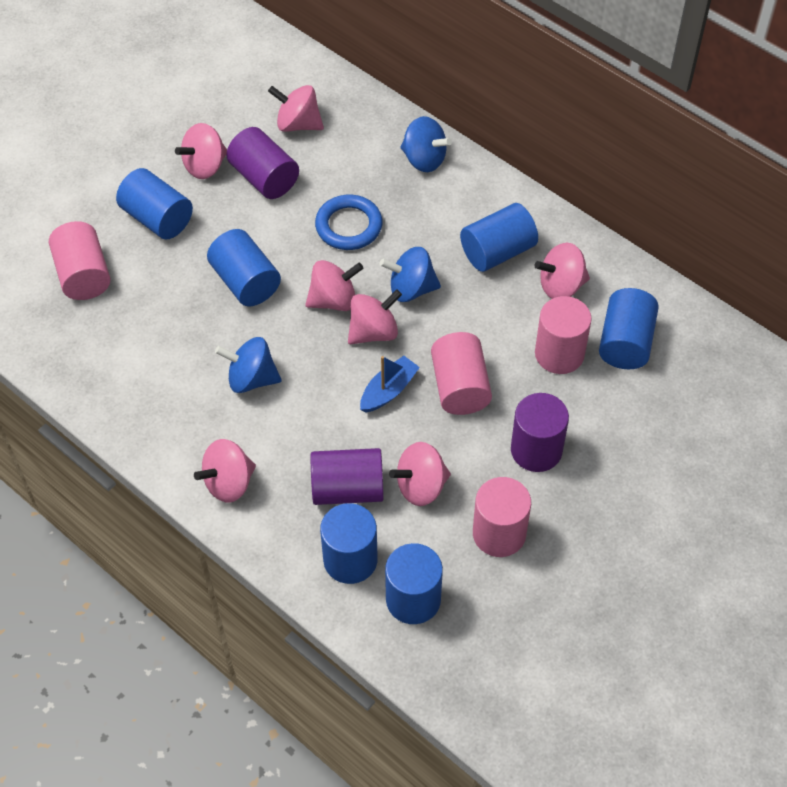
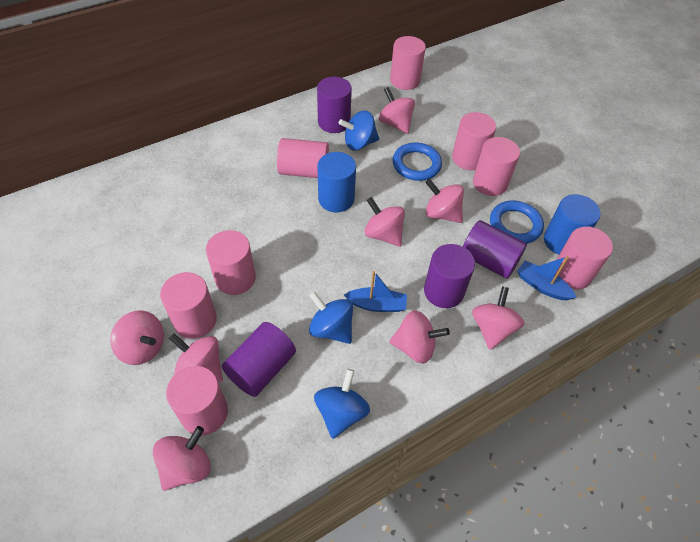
blue boat: [360,356,420,412] = 1 -> [344,271,407,312] [517,256,577,300] = 2
blue cylinder: [116,168,193,240] [207,229,281,306] [320,503,378,584] [385,543,443,624] [460,203,538,272] [599,288,659,369] = 6 -> [317,152,356,212] [544,194,601,255] = 2
blue ring: [315,195,383,250] = 1 -> [393,143,442,181] [490,201,544,244] = 2
pink cylinder: [49,221,111,300] [431,332,492,415] [473,477,531,557] [535,296,592,374] = 4 -> [160,272,217,339] [166,366,228,435] [206,230,256,295] [277,138,329,178] [390,36,426,90] [452,112,496,170] [473,137,520,196] [555,226,613,290] = 8
pink spinning top: [175,123,227,179] [194,439,256,503] [268,85,324,132] [305,260,363,311] [348,289,402,344] [389,442,451,506] [534,243,590,299] = 7 -> [110,311,164,365] [153,426,211,491] [169,333,223,382] [364,197,405,247] [379,87,415,134] [389,310,450,364] [425,179,464,223] [472,286,524,350] = 8
purple cylinder: [226,127,299,199] [311,448,384,505] [511,393,569,472] = 3 -> [222,322,296,397] [317,77,352,133] [424,244,475,308] [463,220,527,279] = 4

